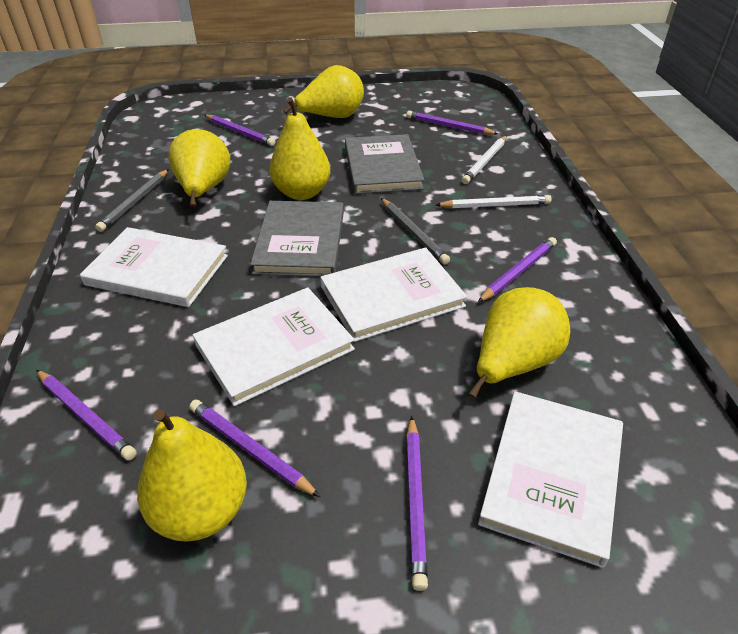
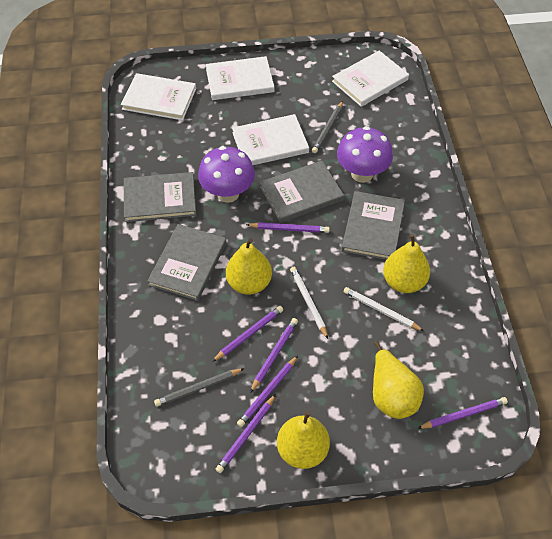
grey book: [250,201,344,277] [345,134,424,194] = 2 -> [124,172,196,222] [147,224,227,301] [260,161,344,223] [342,191,405,260] = 4
purple mushroom: none = 0 -> [198,146,255,203] [337,126,393,183] = 2
yellow pear: [137,409,247,542] [168,129,230,207] [269,97,330,200] [283,65,364,118] [468,287,570,398] = 5 -> [226,238,272,295] [277,411,330,469] [373,341,424,419] [383,234,430,293] = 4

